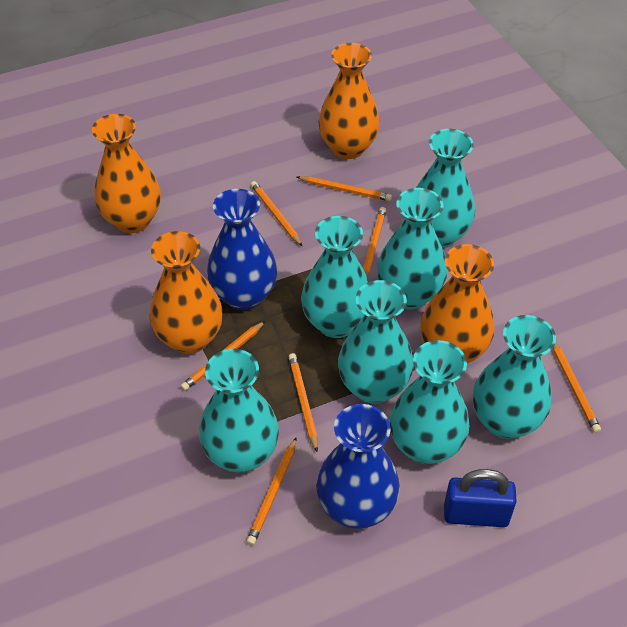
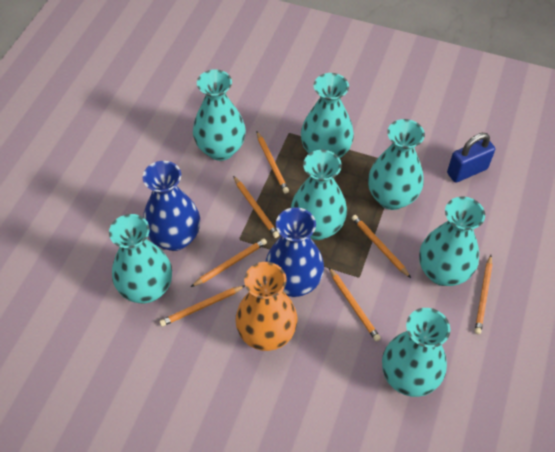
orange vase: [92,114,161,233] [149,231,223,354] [318,43,380,159] [420,244,495,363] = 4 -> [235,262,298,351] = 1

